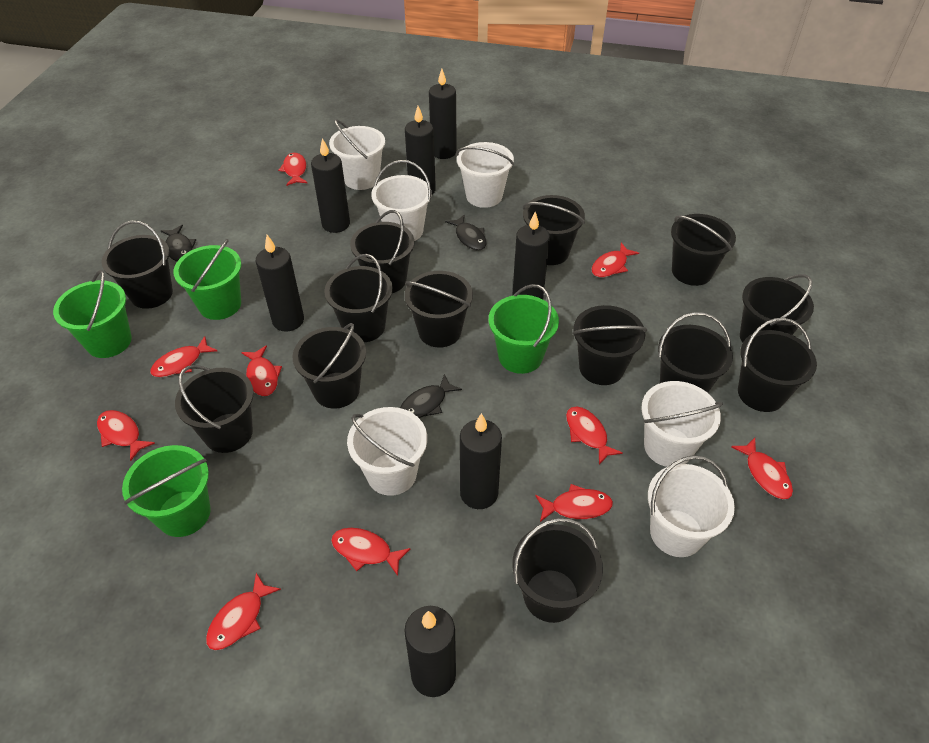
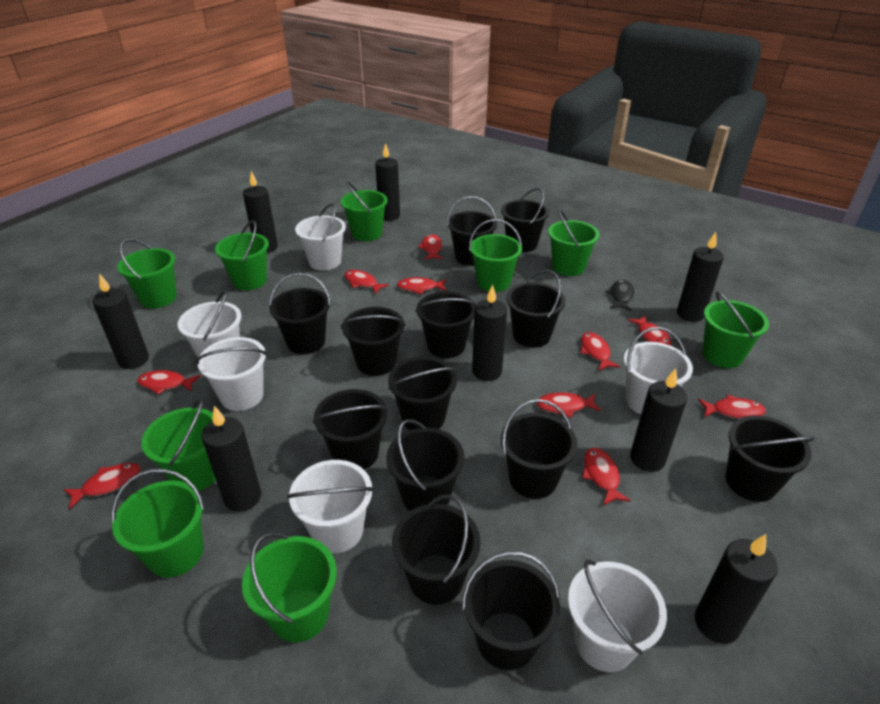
black candle: [255,235,304,332] [311,138,350,233] [404,606,456,697] [405,106,436,195] [429,69,457,159] [460,413,502,509] [512,212,550,299] = 7 -> [92,274,149,369] [202,406,261,512] [243,171,278,253] [375,143,400,221] [472,284,507,381] [630,368,687,472] [677,232,724,322] [695,534,778,644] = 8
black fish: [161,225,196,262] [400,374,462,418] [445,214,487,251] = 3 -> [606,280,634,311] = 1
green bucket: [53,270,132,358] [122,445,211,537] [174,239,241,320] [489,284,559,374] = 4 -> [111,469,205,578] [117,239,177,308] [141,399,216,491] [215,220,269,291] [242,532,337,643] [341,181,388,241] [469,219,522,292] [548,210,600,276] [702,292,769,368] = 9

